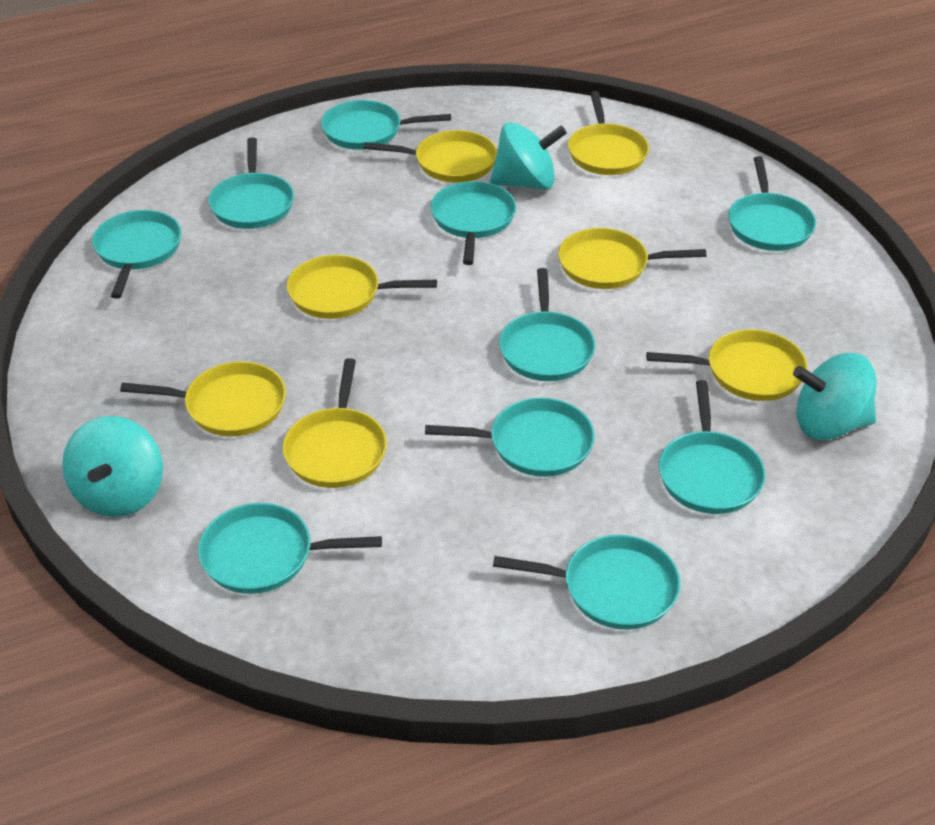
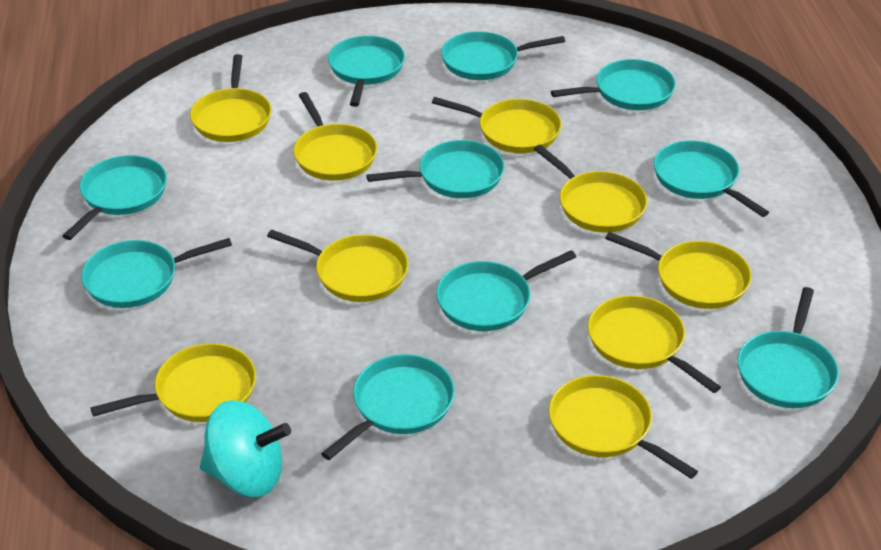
turquoise spinning top: [62,416,163,517] [490,122,567,190] [793,353,877,440] = 3 -> [200,400,291,497] = 1
yellow pan: [120,361,286,436] [283,358,387,488] [287,255,437,319] [364,130,497,183] [558,228,706,289] [568,91,649,175] [646,329,808,401] = 7 -> [90,343,256,422] [190,54,271,142] [267,230,408,302] [293,92,377,181] [432,97,562,153] [534,145,647,233] [549,375,698,479] [588,295,721,393] [605,232,752,309] = 9

